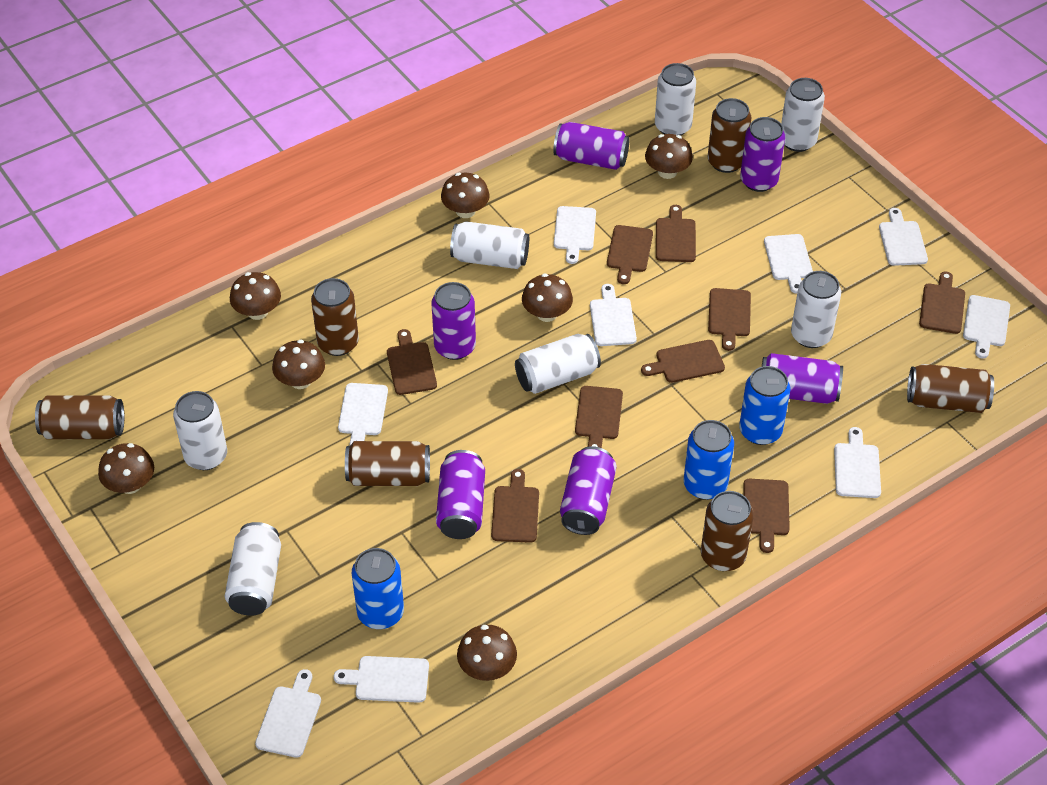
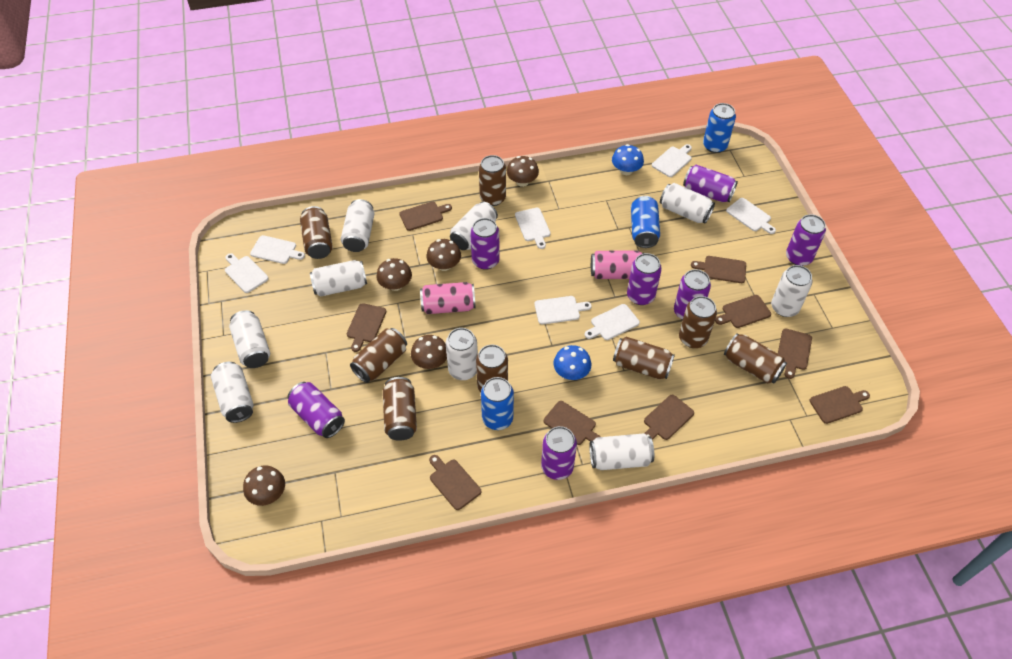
blue mushroom: none = 0 -> [553,345,591,380] [612,144,644,175] = 2
brown can: [35,395,124,439] [311,278,359,356] [345,441,430,486] [701,491,754,571] [708,98,751,173] [907,364,994,413] = 6 -> [300,206,333,259] [350,328,407,383] [383,377,417,441] [476,344,508,392] [479,155,506,206] [613,337,675,379] [679,296,717,348] [724,333,787,384] = 8
brown mushroom: [98,443,154,494] [230,272,281,320] [272,340,325,389] [441,173,490,218] [457,625,517,681] [522,273,573,322] [645,134,693,179] = 7 -> [243,465,285,506] [377,258,412,291] [411,335,447,369] [426,239,461,271] [507,156,539,187] = 5
pink can: none = 0 -> [420,282,476,314] [591,250,644,279] = 2
purple can: [431,282,476,360] [436,450,485,539] [553,122,630,170] [560,446,617,535] [740,117,785,192] [762,353,843,404] = 6 -> [288,382,345,438] [470,218,500,270] [541,426,577,480] [627,253,662,305] [674,269,711,320] [683,165,738,202] [786,214,826,266] = 7
white can: [173,391,227,470] [225,522,281,616] [450,221,529,269] [515,334,601,394] [655,63,696,135] [781,78,825,152] [791,271,841,348] = 7 -> [211,362,254,423] [229,310,270,368] [310,260,367,297] [341,199,375,252] [446,328,478,380] [450,202,498,250] [589,433,654,470] [660,183,715,224] [771,265,812,317] = 9
white cutting board: [255,669,321,758] [334,656,429,703] [338,383,388,445] [554,206,596,264] [590,284,637,346] [764,234,813,294] [834,427,881,498] [879,208,928,266] [963,295,1010,359] = 9 -> [225,253,269,293] [250,235,305,264] [515,208,551,249] [534,296,592,324] [585,304,640,340] [652,144,692,177] [726,198,776,234] = 7

